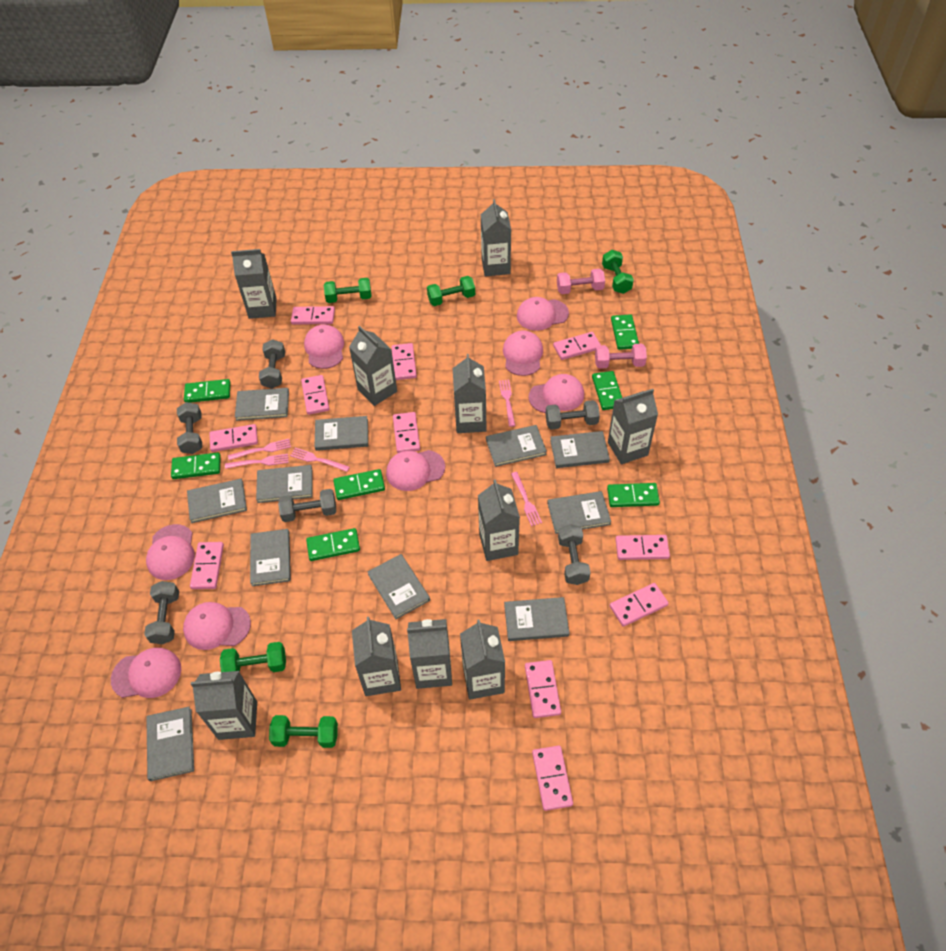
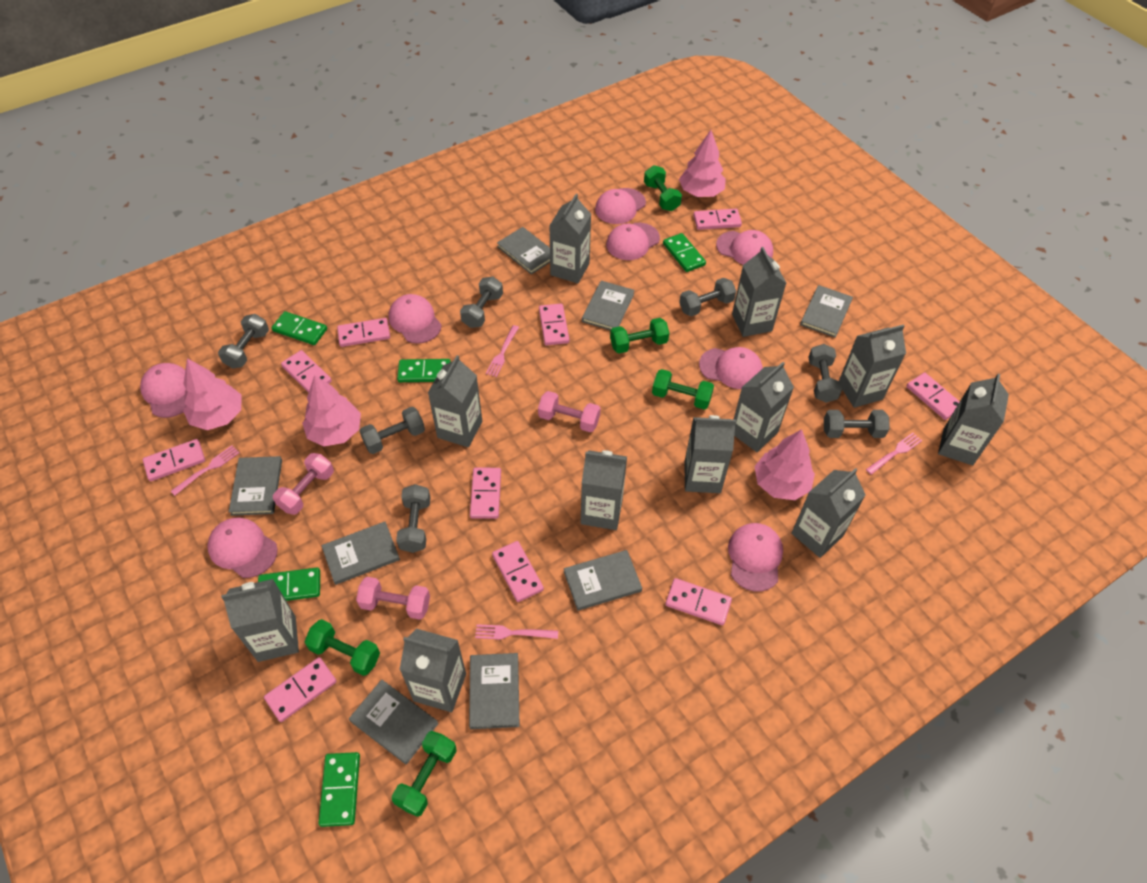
green domino: [171,453,221,479] [184,379,231,403] [306,528,360,561] [333,469,385,500] [592,371,622,410] [607,483,660,507] [611,314,639,350] = 7 -> [258,568,320,601] [271,311,327,345] [318,752,360,827] [397,359,451,382] [663,233,706,272] = 5
grey book: [146,707,194,781] [187,479,247,523] [235,388,289,421] [250,529,291,586] [256,465,313,503] [315,416,368,451] [368,554,430,619] [486,425,547,467] [504,597,569,641] [547,491,611,534] [550,431,610,468] = 11 -> [229,456,282,516] [322,522,400,585] [349,679,439,764] [469,653,519,729] [497,227,550,275] [564,550,642,611] [582,280,635,330] [800,285,853,338] = 8
grey carton: [191,671,257,740] [231,249,277,319] [349,326,397,406] [352,617,401,696] [407,619,452,689] [453,354,487,433] [460,619,505,700] [478,479,520,561] [481,199,511,276] [608,389,658,464] = 10 -> [221,579,299,662] [399,628,466,712] [428,355,482,447] [549,194,591,283] [581,450,627,530] [684,415,736,493] [732,247,786,337] [734,362,794,452] [791,468,866,558] [839,324,906,408] [938,374,1009,465] = 11
grey dumbbell: [144,581,179,644] [177,402,202,454] [259,339,285,389] [278,489,336,522] [545,400,600,430] [558,524,591,585] = 6 -> [218,314,269,369] [360,407,425,454] [396,484,431,553] [460,277,503,328] [679,278,736,317] [809,344,842,403] [824,410,890,438] = 7
pink domino: [190,542,224,589] [209,424,258,452] [291,306,335,325] [301,375,330,415] [391,343,417,380] [393,412,420,453] [525,660,561,718] [532,745,573,811] [553,332,601,360] [610,583,669,627] [615,535,670,560] = 11 -> [143,439,205,481] [264,657,337,722] [281,350,332,393] [337,318,390,347] [470,468,501,519] [492,541,544,602] [539,303,569,345] [665,578,732,625] [693,209,742,230] [906,373,960,420] = 10
pink dumbbell: [557,269,605,294] [595,344,647,369] = 2 -> [273,453,334,515] [356,577,430,620] [538,391,600,432] = 3
pink fork: [225,454,289,469] [228,439,291,460] [290,448,350,472] [499,380,515,427] [511,472,542,526] = 5 -> [170,445,239,496] [475,624,558,640] [486,325,519,377] [866,433,922,475] = 4
pink tree: none = 0 -> [183,358,241,430] [302,375,361,447] [679,130,726,197] [754,429,815,500] = 4

